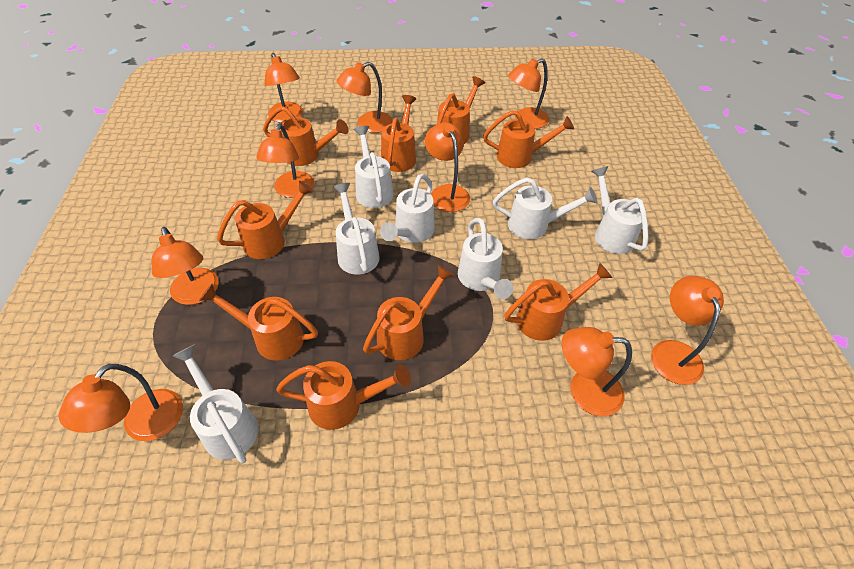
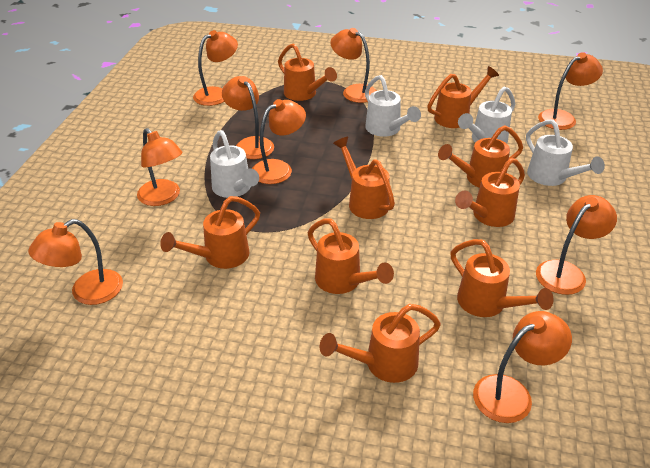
white watering can: [173,345,259,464] [333,183,380,275] [354,126,394,208] [380,174,435,243] [458,218,513,299] [493,178,598,239] [592,166,649,254] = 7 -> [210,130,259,198] [365,75,421,137] [458,86,515,143] [526,119,605,186] = 4

